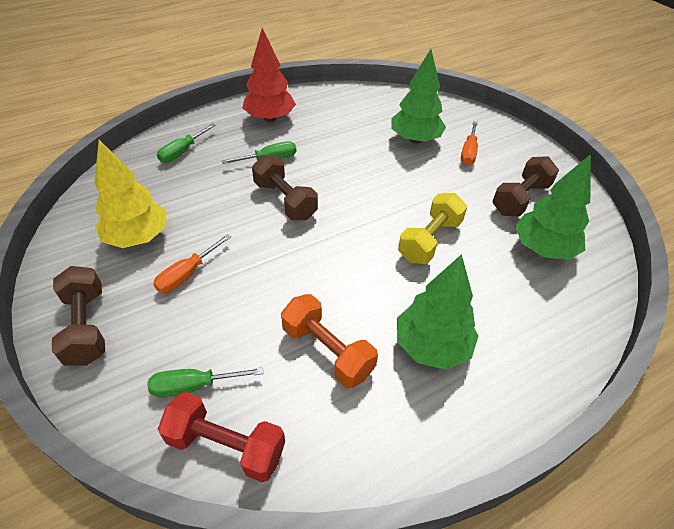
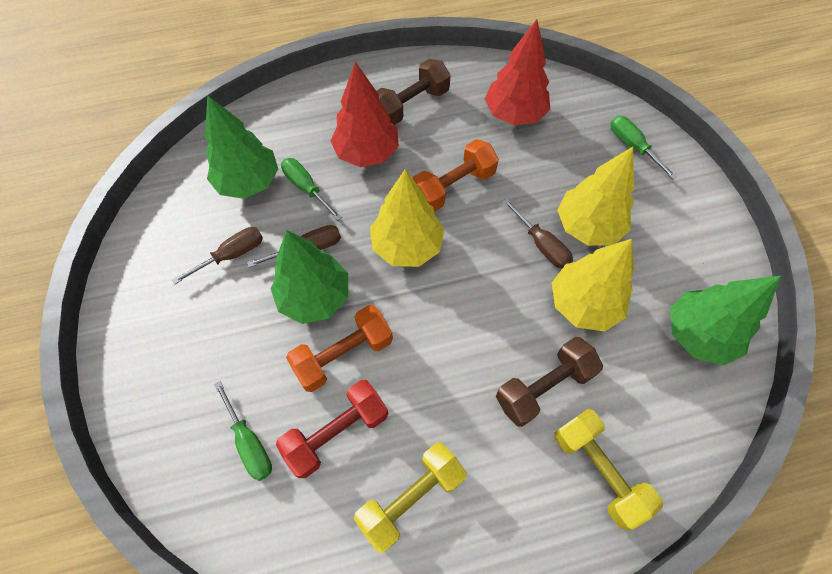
brown dumbbell: [52,266,105,366] [252,155,318,220] [492,156,559,217] = 3 -> [377,59,451,125] [496,337,603,427] = 2
brown screwdriver: none = 0 -> [172,227,263,285] [247,225,341,268] [502,198,573,268] = 3
orange dumbbell: [281,294,378,388] = 1 -> [286,305,393,392] [412,139,499,212] = 2
orange screwdriver: [153,234,231,293] [461,121,478,165] = 2 -> none = 0
red tree: [242,28,296,122] = 1 -> [331,62,399,167] [484,19,550,125] = 2
yellow dumbbell: [398,193,467,264] = 1 -> [354,442,467,553] [554,409,663,530] = 2
yellow tree: [94,140,166,248] = 1 -> [370,170,445,267] [552,239,634,331] [557,147,634,246] = 3

